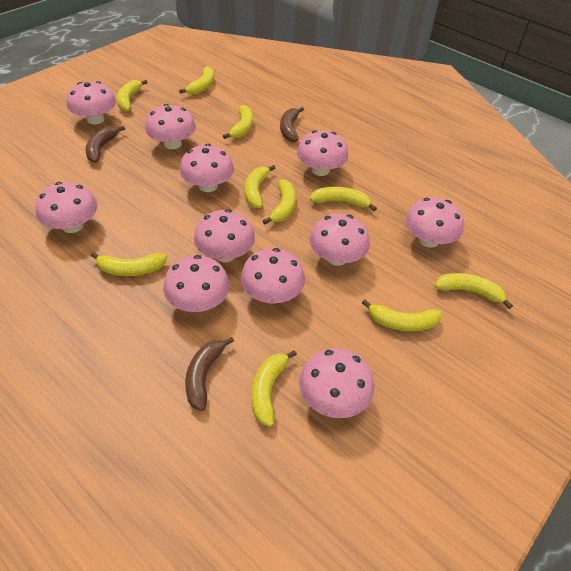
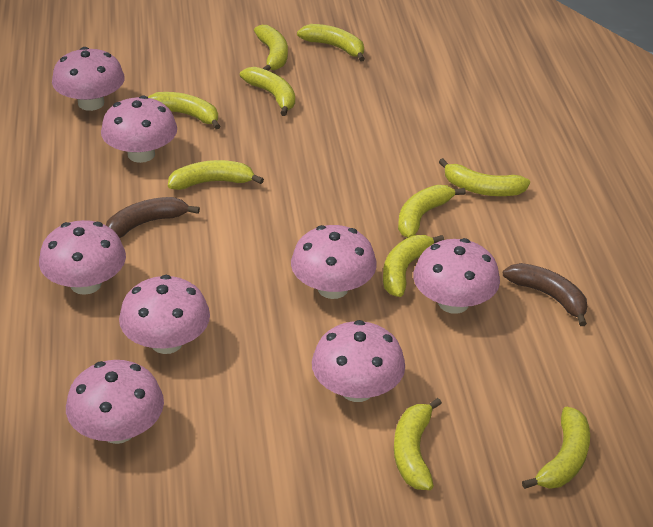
brown banana: [86,126,125,163] [185,337,234,411] [280,107,304,142] = 3 -> [106,197,200,238] [503,263,587,326] = 2
pink mushroom: [36,182,98,233] [67,81,116,124] [145,104,196,149] [163,255,230,312] [180,144,234,192] [194,209,255,262] [240,248,305,304] [297,130,348,176] [299,348,374,418] [309,214,370,266] [405,197,464,248] = 11 -> [39,220,126,295] [52,47,125,111] [66,360,164,444] [101,95,177,163] [119,275,210,354] [291,225,377,299] [312,320,405,402] [413,238,500,314] = 8

